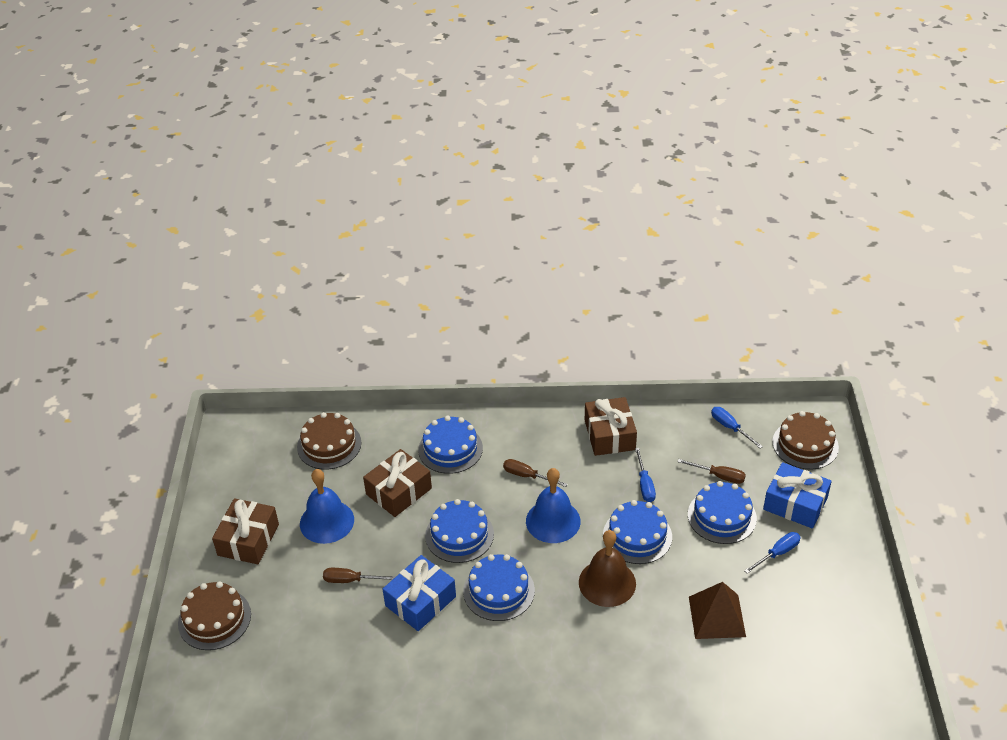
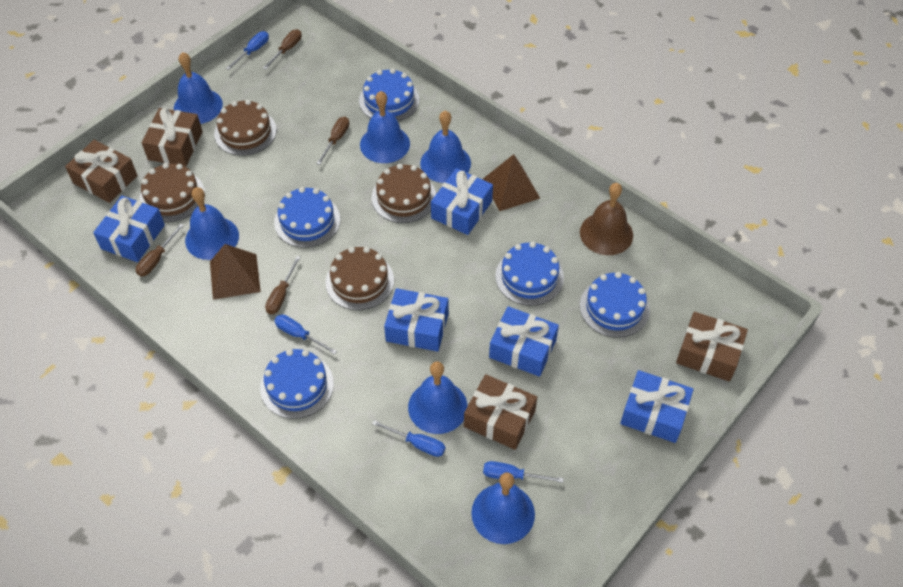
blue bell: [300,469,354,544] [526,468,581,543] = 2 -> [174,52,223,124] [185,187,239,260] [360,91,410,163] [408,361,468,434] [420,111,471,183] [471,472,535,544] = 6
blue gift: [383,555,456,631] [763,462,832,529] = 2 -> [93,196,165,262] [384,288,449,352] [431,168,493,235] [489,306,559,377] [620,370,694,443] = 5
blue screwdriver: [635,448,656,502] [711,407,763,448] [744,532,801,574] = 3 -> [226,31,269,70] [274,314,337,354] [372,420,445,457] [483,461,564,483] = 4
brown cake: [178,581,251,650] [297,412,361,470] [772,411,839,470] = 3 -> [139,163,205,222] [214,100,277,156] [325,247,394,310] [372,164,436,223] = 4
brown gift: [212,498,279,564] [363,449,432,517] [585,397,637,456] = 3 -> [65,140,138,203] [142,108,203,166] [464,374,537,450] [676,312,748,381] = 4
brown pyramid: [689,582,746,639] = 1 -> [210,244,261,300] [482,154,540,211] = 2
brown screwdriver: [323,568,396,583] [503,459,568,487] [677,459,746,484] = 3 -> [136,224,184,276] [263,29,302,69] [265,256,301,314] [316,117,349,165] = 4

